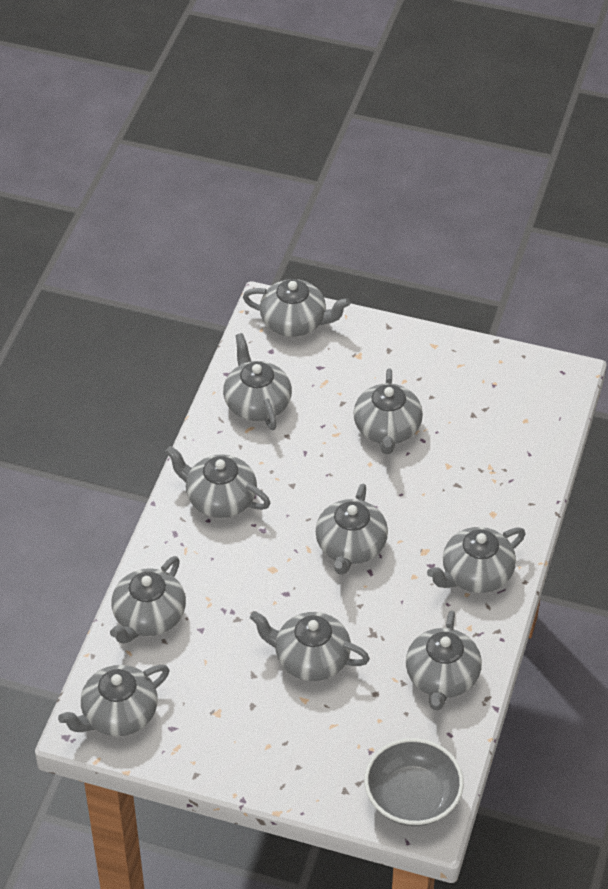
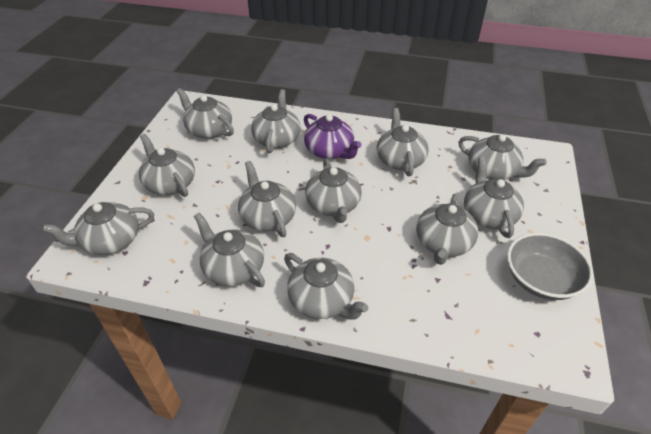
grey teapot: [58,665,170,736] [110,556,186,644] [165,446,271,518] [223,333,292,430] [243,279,350,337] [250,611,370,681] [315,484,388,575] [353,368,423,454] [406,610,482,710] [427,527,525,593] = 10 -> [42,202,154,255] [139,134,195,197] [177,88,234,139] [194,213,265,287] [238,161,296,237] [251,89,301,153] [284,253,368,320] [305,158,362,223] [377,108,429,176] [416,194,478,265] [459,134,547,180] [464,157,524,238] = 12
purple teapot: none = 0 -> [304,114,362,159] = 1

